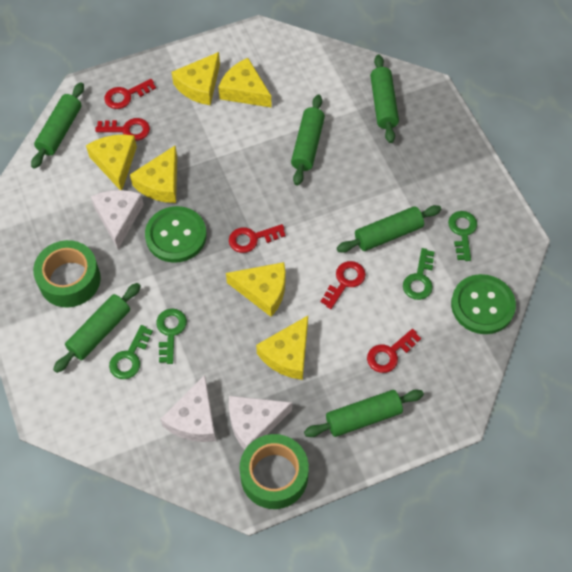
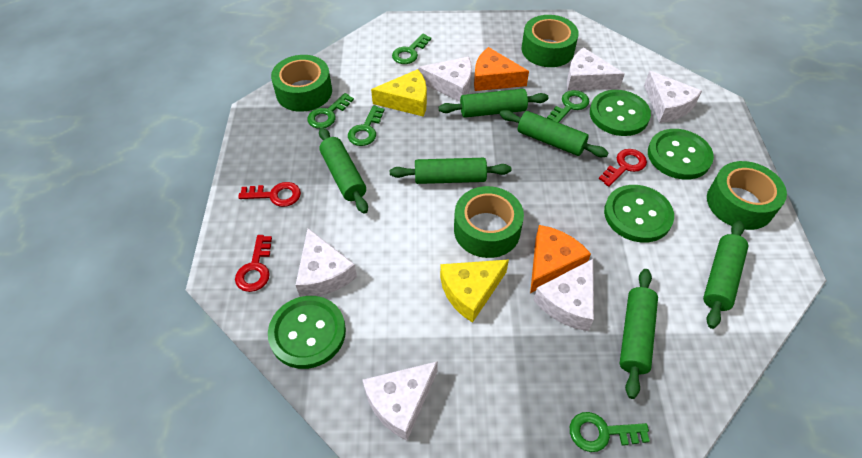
green button: [145,206,207,263] [451,274,516,334] = 2 -> [268,296,346,369] [590,90,651,136] [604,185,674,243] [648,129,714,180] = 4
green key: [109,325,153,379] [156,308,187,364] [403,248,434,300] [448,211,477,261] = 4 -> [307,93,354,129] [348,105,384,146] [392,33,431,64] [547,90,589,123] [570,412,650,452] = 5
green tape: [33,240,101,307] [239,434,309,509] = 2 -> [271,55,332,112] [454,186,524,258] [522,15,579,67] [707,161,787,230] = 4
orange cheese: none = 0 -> [474,47,529,91] [530,225,591,293] = 2
red key: [95,118,150,141] [104,79,156,109] [229,224,286,253] [320,261,366,309] [367,329,421,373] = 5 -> [235,235,272,292] [238,182,301,207] [599,149,647,187] = 3
white cheese: [91,190,144,249] [161,375,216,442] [229,396,292,450] = 3 -> [296,228,357,297] [363,361,438,441] [418,57,472,102] [534,259,594,331] [567,47,625,91] [644,71,702,123] = 6
yellow cheese: [86,135,137,190] [130,146,177,203] [172,52,220,105] [218,58,272,108] [226,262,285,317] [256,316,308,380] = 6 -> [371,69,427,117] [440,260,509,323] = 2

